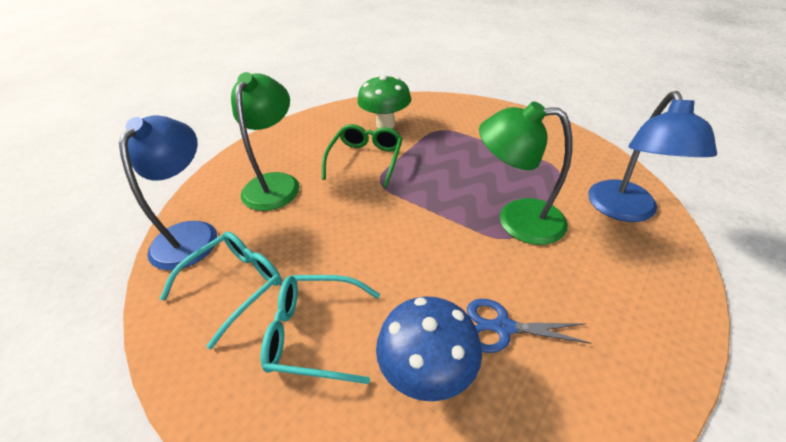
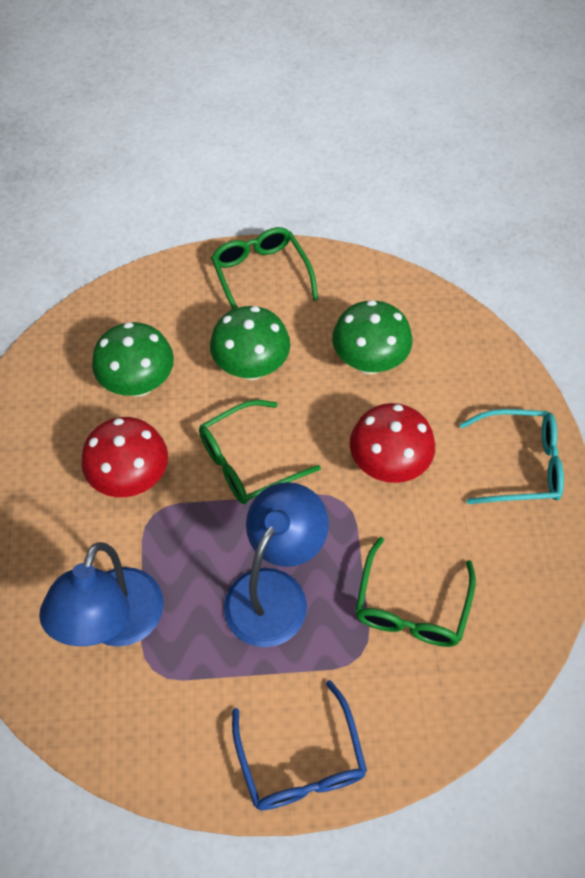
blue glasses: none = 0 -> [232,680,367,810] = 1
blue mushroom: [376,296,482,401] = 1 -> none = 0
blue scissors: [467,299,592,353] = 1 -> none = 0
green glasses: [322,124,403,188] = 1 -> [199,400,321,504] [211,227,318,309] [355,537,476,647] = 3
green lamp: [231,72,300,211] [479,101,572,245] = 2 -> none = 0
green mushroom: [357,75,411,129] = 1 -> [92,322,174,397] [210,306,290,380] [332,300,412,375] = 3
red mushroom: none = 0 -> [81,417,168,497] [350,403,435,483] = 2
turquoise glasses: [160,231,282,349] [261,275,380,384] = 2 -> [460,409,564,504] = 1

